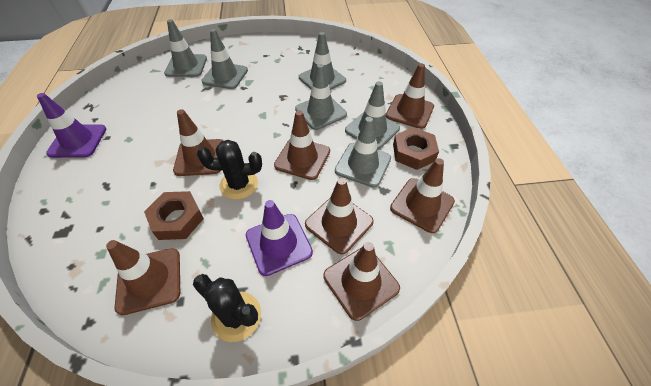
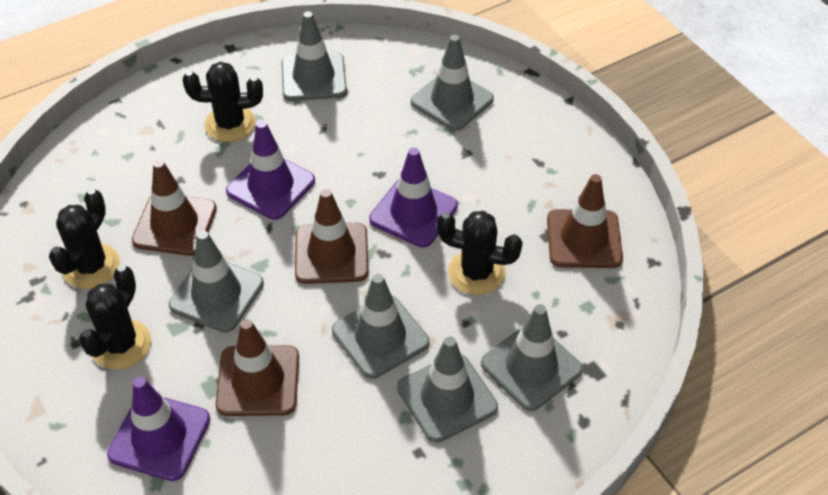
black cactus: [193,274,261,342] [197,140,262,200] = 2 -> [49,189,120,289] [79,265,151,370] [183,62,263,142] [437,211,523,295] = 4
brown nut: [144,191,204,240] [393,127,439,170] = 2 -> none = 0
brown traffic cone: [106,240,180,315] [173,109,224,176] [274,110,330,180] [305,178,374,254] [323,242,400,321] [386,63,434,129] [390,158,455,233] = 7 -> [132,160,217,256] [216,319,299,416] [295,189,369,284] [547,174,623,268] = 4
purple traffic cone: [37,93,106,158] [246,200,313,276] = 2 -> [107,377,210,481] [226,120,315,220] [369,148,458,248] = 3

